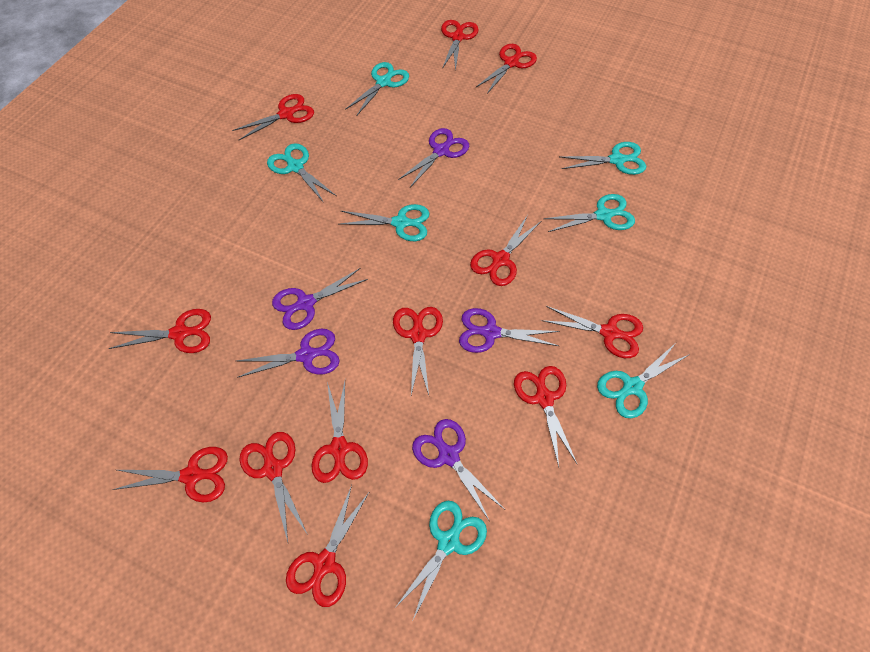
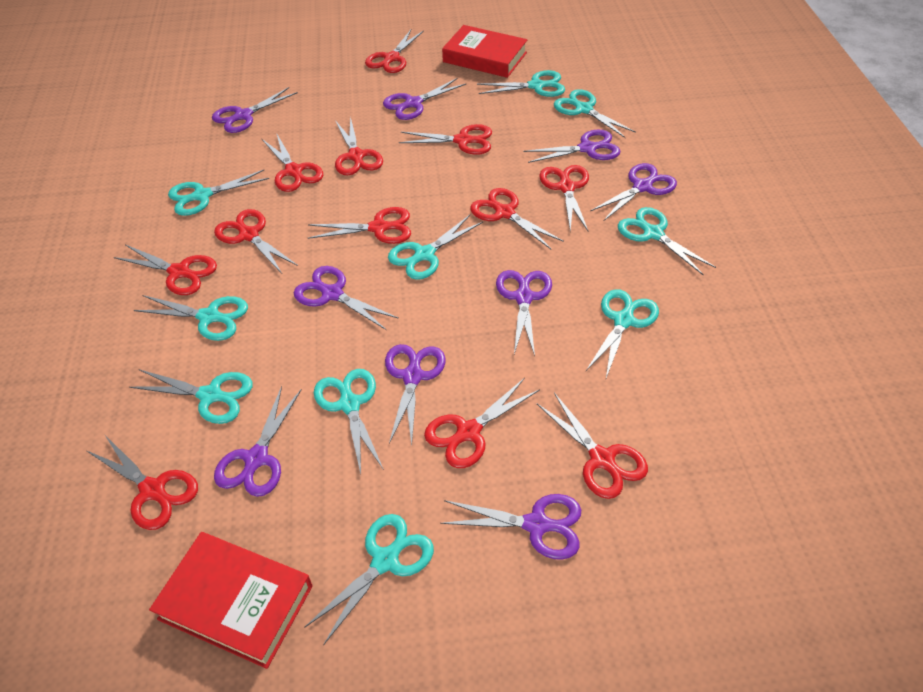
purple scissors: [237,329,339,378] [272,268,368,330] [398,128,469,187] [412,419,504,522] [459,308,560,353] = 5 -> [212,87,298,133] [214,386,302,497] [294,266,399,330] [383,78,466,120] [385,344,446,446] [440,494,581,560] [496,270,552,356] [524,130,620,163] [590,163,677,220] = 9
red book: none = 0 -> [149,532,313,669] [442,25,527,78] = 2
turquoise scissors: [267,143,336,203] [339,204,429,241] [345,62,409,115] [394,501,487,622] [543,194,635,232] [560,142,646,175] [597,344,690,418] = 7 -> [129,369,253,424] [133,295,248,341] [168,170,269,216] [304,514,434,645] [314,369,384,474] [388,215,483,280] [477,70,565,97] [554,89,636,138] [586,289,659,378] [618,207,716,276] = 10

